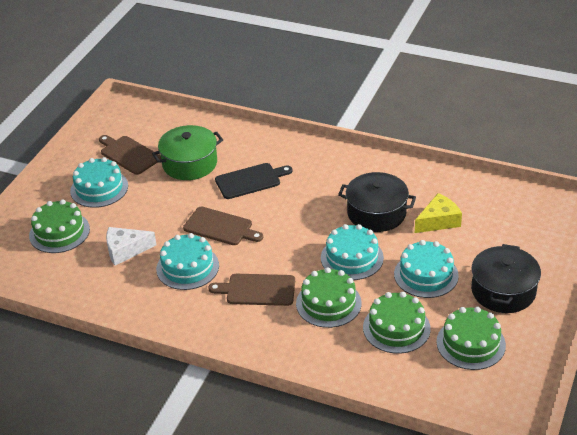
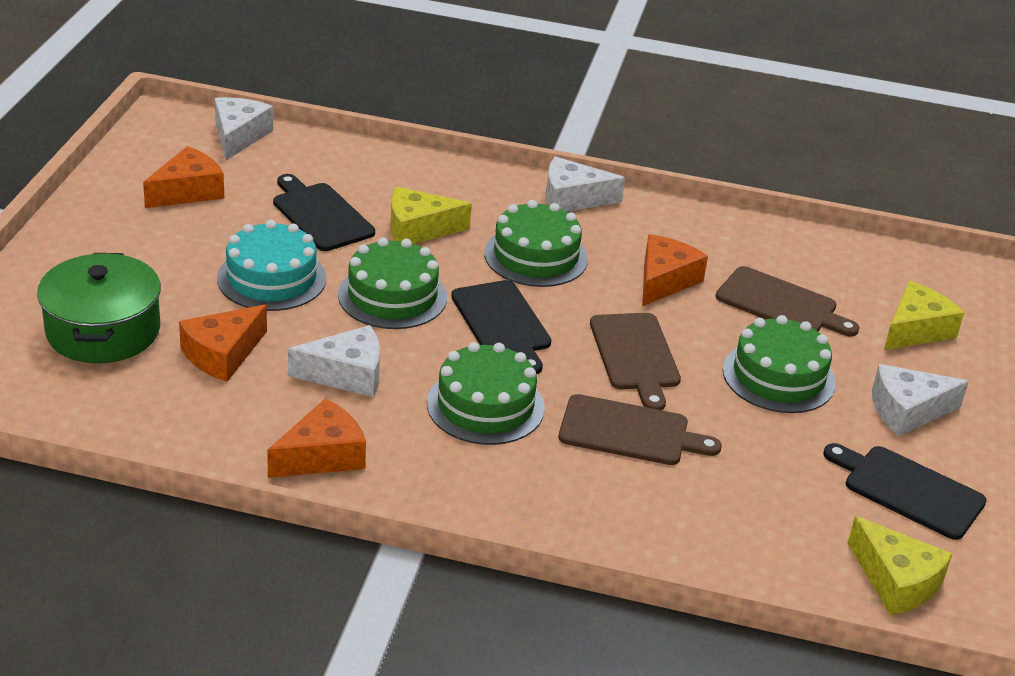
black cutting board: [215,163,293,199] = 1 -> [273,174,375,251] [451,280,551,374] [823,443,987,540] = 3
black pot: [338,172,416,232] [471,244,541,313] = 2 -> none = 0
orange cheese: none = 0 -> [143,146,224,208] [179,304,267,382] [267,398,366,478] [642,234,708,306] = 4
turquoise cake: [70,157,128,208] [156,233,219,290] [321,224,384,280] [394,240,459,298] = 4 -> [217,220,326,311] = 1
white cheese: [106,227,156,266] = 1 -> [215,97,273,160] [288,325,380,397] [546,156,625,212] [872,364,969,436] = 4
yellow cheese: [415,193,462,233] = 1 -> [390,187,472,244] [848,516,953,615] [884,281,964,350] = 3

